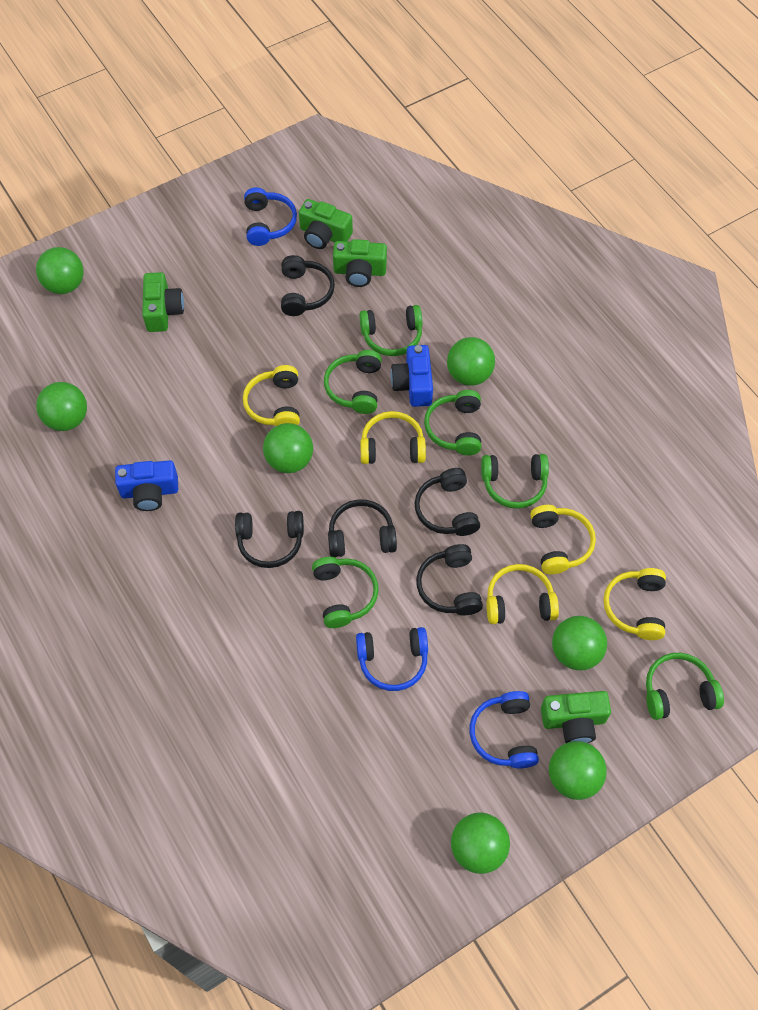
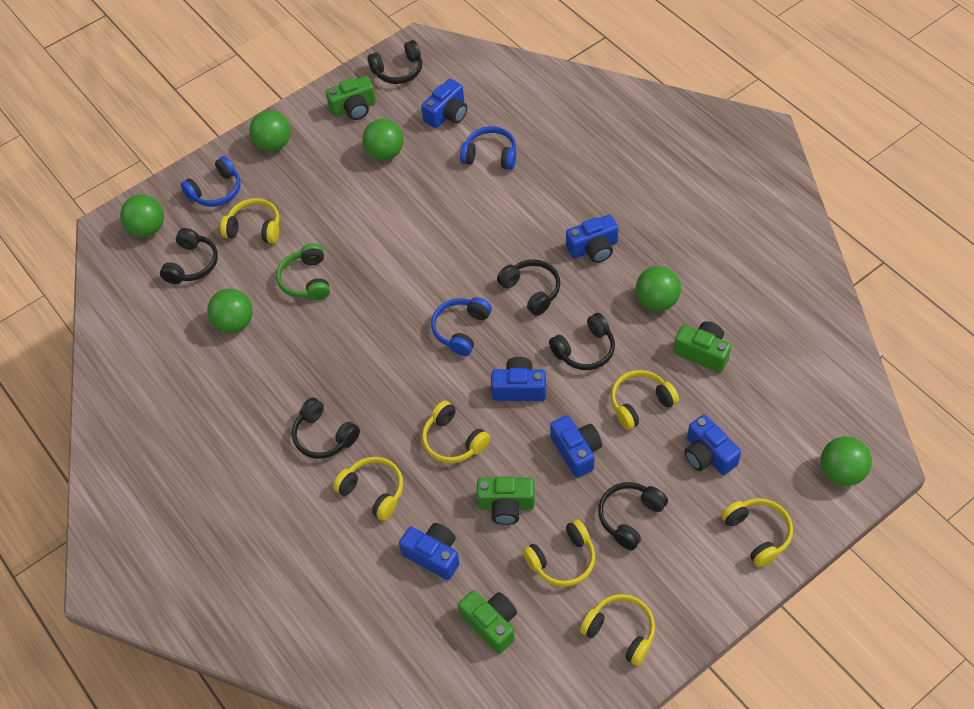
black headphones: [235,511,304,568] [281,255,335,316] [328,499,397,557] [414,468,480,536] [416,544,483,615] = 5 -> [160,228,218,284] [292,398,360,459] [368,40,422,84] [497,259,560,316] [549,313,615,370] [598,482,668,550] = 6
blue camera: [115,460,178,511] [391,345,433,407] = 2 -> [399,523,460,580] [421,79,467,128] [491,357,546,401] [550,415,602,478] [566,215,618,263] [684,415,741,475] = 6
green ball: [36,247,84,294] [36,382,87,431] [263,423,313,473] [447,337,495,386] [451,813,510,874] [549,741,607,800] [552,616,607,670] = 7 -> [120,194,164,237] [207,288,253,333] [249,111,290,152] [362,119,404,160] [636,266,681,311] [821,436,872,486] = 6
green headphones: [312,557,379,628] [324,350,382,414] [359,305,422,356] [424,390,481,456] [481,454,549,509] [646,653,724,720] = 6 -> [276,244,330,300] = 1
yellow headphones: [243,365,300,426] [360,411,426,464] [487,564,559,624] [530,505,596,574] [603,568,666,640] = 5 -> [220,198,280,243] [333,457,403,521] [422,401,490,463] [523,519,596,587] [580,594,655,666] [611,370,679,430] [721,498,793,567] = 7

